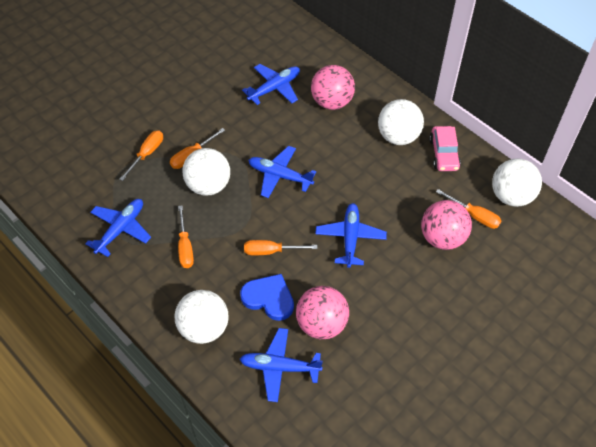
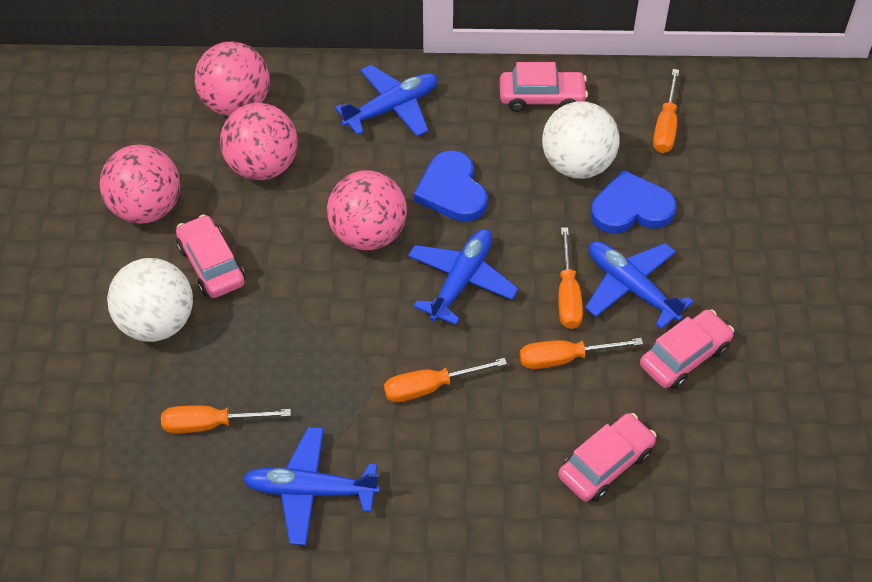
blue heart: [240,274,294,321] = 1 -> [414,150,488,222] [591,170,676,234] = 2
blue plane: [85,199,151,257] [240,328,323,402] [242,64,300,105] [249,146,316,198] [315,203,387,268] = 5 -> [243,427,380,545] [335,65,438,137] [408,229,519,325] [585,241,694,329] = 4
pink ball: [296,286,349,339] [311,65,355,110] [421,200,472,250] = 3 -> [100,145,180,224] [195,41,270,116] [220,103,297,180] [327,170,407,250] = 4
pink car: [429,126,461,171] = 1 -> [176,214,245,298] [500,62,588,112] [558,413,657,502] [640,310,734,389] = 4
white ball: [175,290,228,344] [182,148,230,196] [378,99,424,145] [492,159,542,207] = 4 -> [107,258,193,342] [542,101,620,179] = 2

